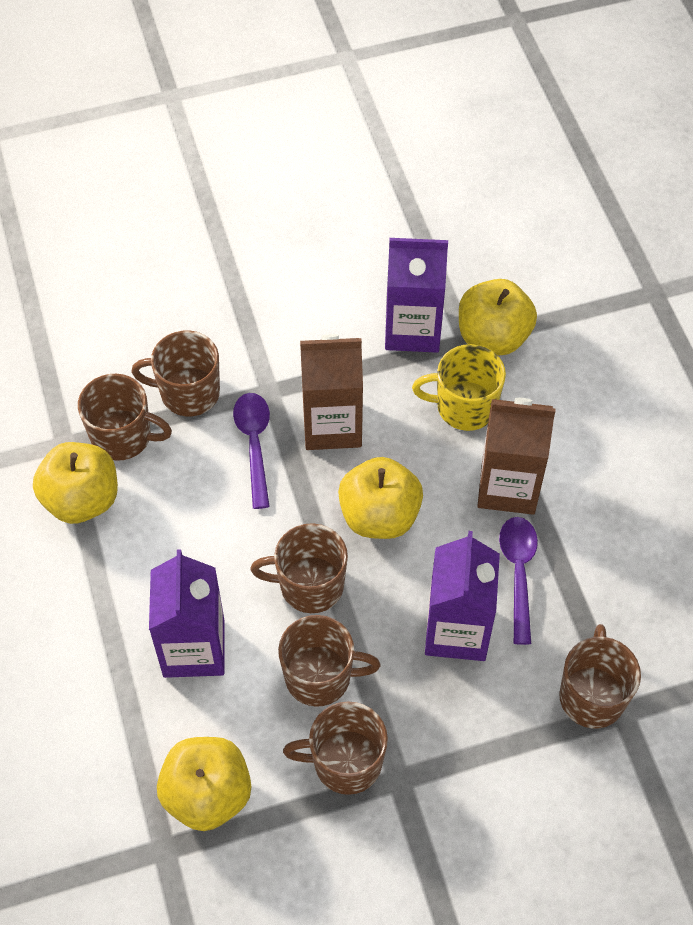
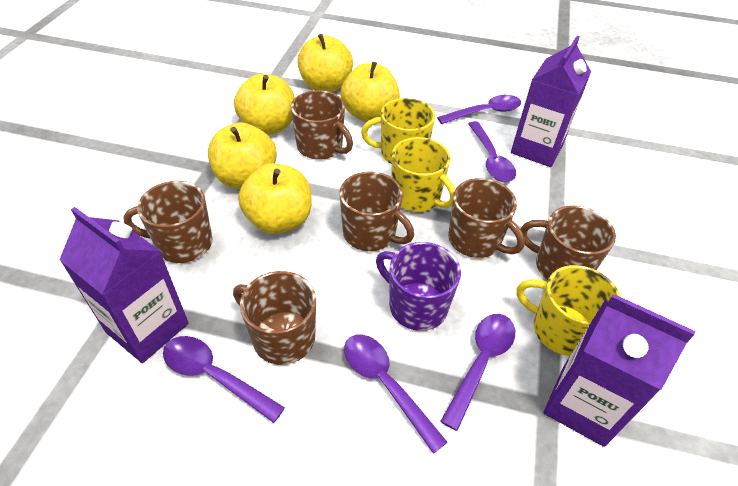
brown carton: [300,334,363,450] [477,398,556,515] = 2 -> none = 0
purple mug: none = 0 -> [376,242,461,331] = 1
purple spoon: [233,393,270,509] [499,517,538,645] = 2 -> [163,336,285,423] [344,335,448,454] [437,95,521,124] [440,314,515,431] [468,121,516,182] = 5
yellow apple: [33,442,118,524] [157,737,251,831] [338,457,423,539] [459,279,537,355] = 4 -> [208,122,277,189] [234,74,295,135] [238,163,311,234] [297,34,353,92] [341,61,400,122] = 5
yellow mug: [412,344,506,431] = 1 -> [361,98,435,164] [392,137,455,212] [516,265,621,356] = 3

